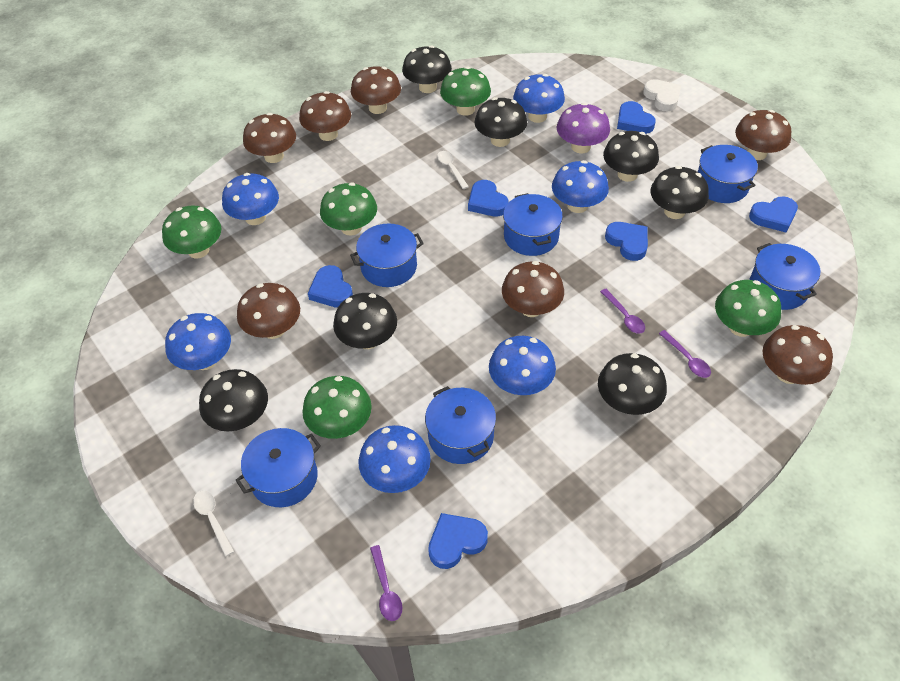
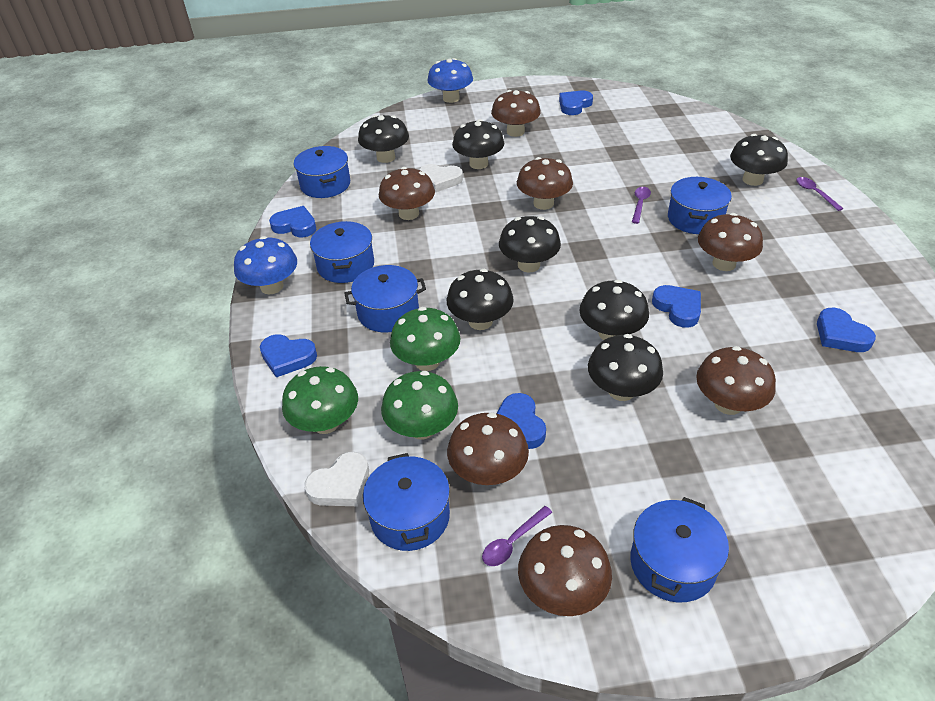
blue mushroom: [165,313,231,370] [222,173,279,225] [358,425,431,493] [489,336,556,395] [513,74,565,123] [552,160,609,213] = 6 -> [234,236,297,294] [427,58,473,103] = 2
green mushroom: [162,205,221,259] [302,376,372,439] [320,182,377,236] [440,66,491,116] [715,280,781,337] = 5 -> [282,366,358,434] [381,371,458,439] [390,307,460,371] = 3
purple mushroom: [557,103,610,153] = 1 -> none = 0
white heart: [643,79,681,111] = 1 -> [304,452,369,506] [419,164,463,192] = 2
white spoon: [193,491,234,556] [437,151,469,189] = 2 -> none = 0

